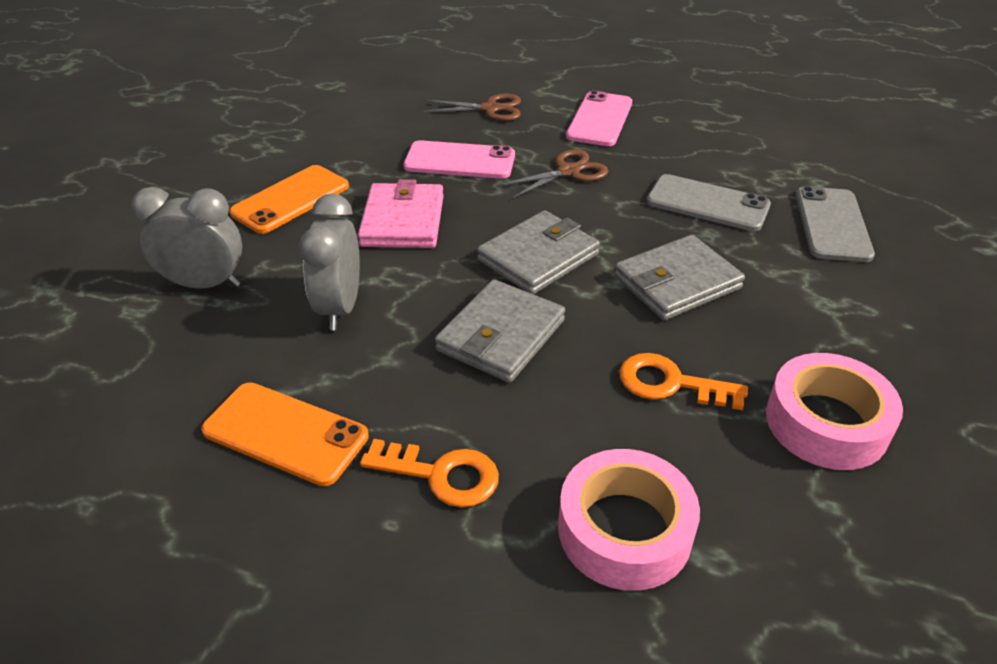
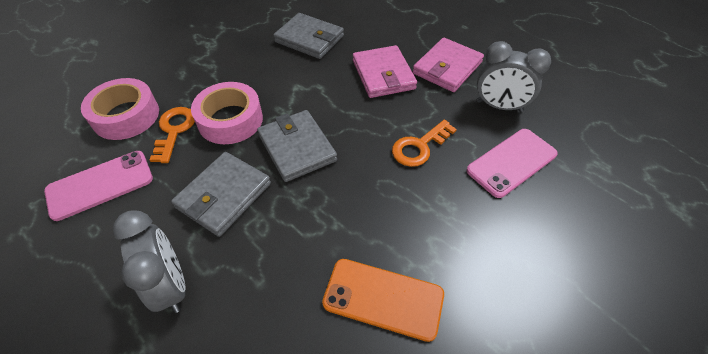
brown scissors: [423,94,521,121] [499,149,608,199] = 2 -> none = 0
grey phone: [647,174,771,231] [796,186,875,262] = 2 -> none = 0
orange phone: [201,383,369,486] [229,165,349,234] = 2 -> [322,259,444,342] = 1
pink wallet: [358,179,444,248] = 1 -> [353,45,417,98] [413,38,484,92] = 2

